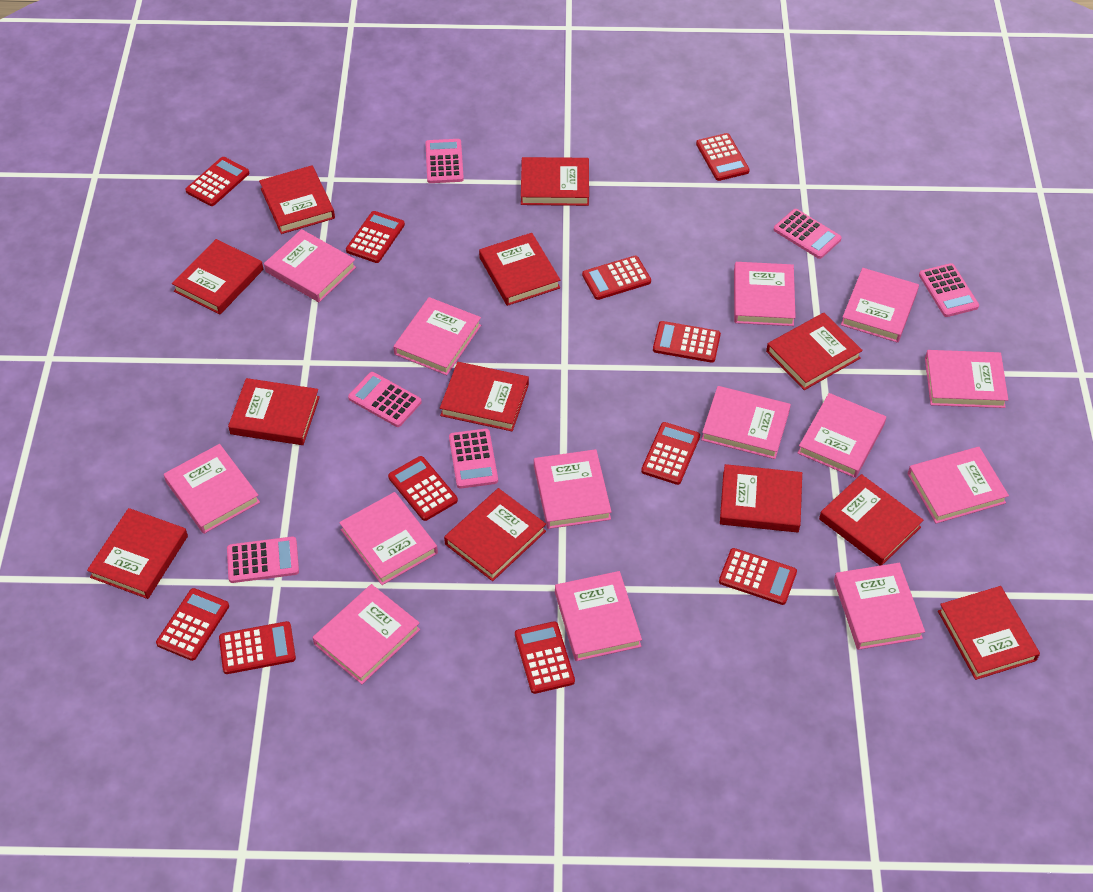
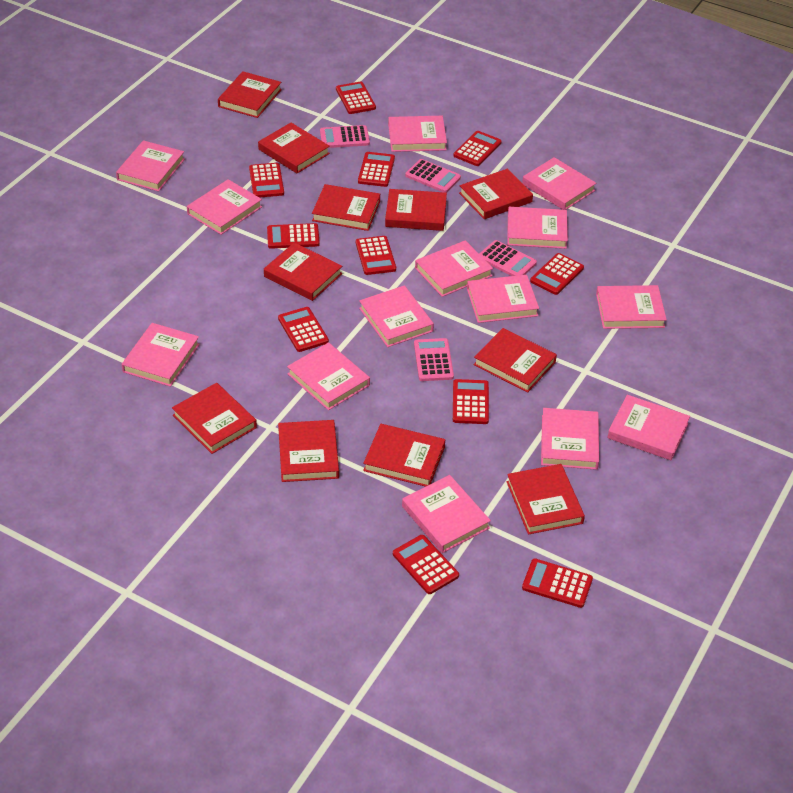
pink calculator: [227,536,299,583] [348,372,422,427] [425,139,464,183] [449,429,498,489] [774,209,842,259] [919,263,979,317] = 6 -> [320,125,370,148] [405,159,461,193] [414,338,454,381] [479,240,537,276] = 4
red book: [87,508,188,599] [172,239,263,315] [228,378,320,445] [259,165,335,234] [440,362,529,431] [444,488,546,581] [479,233,560,306] [521,157,589,206] [720,464,802,532] [766,313,863,390] [819,474,924,566] [938,586,1040,680] = 12 -> [172,383,257,454] [218,71,282,118] [258,123,330,173] [264,243,342,301] [278,420,339,482] [312,184,380,231] [363,424,445,487] [385,189,447,231] [459,169,533,219] [474,328,557,393] [506,464,585,535] = 11

